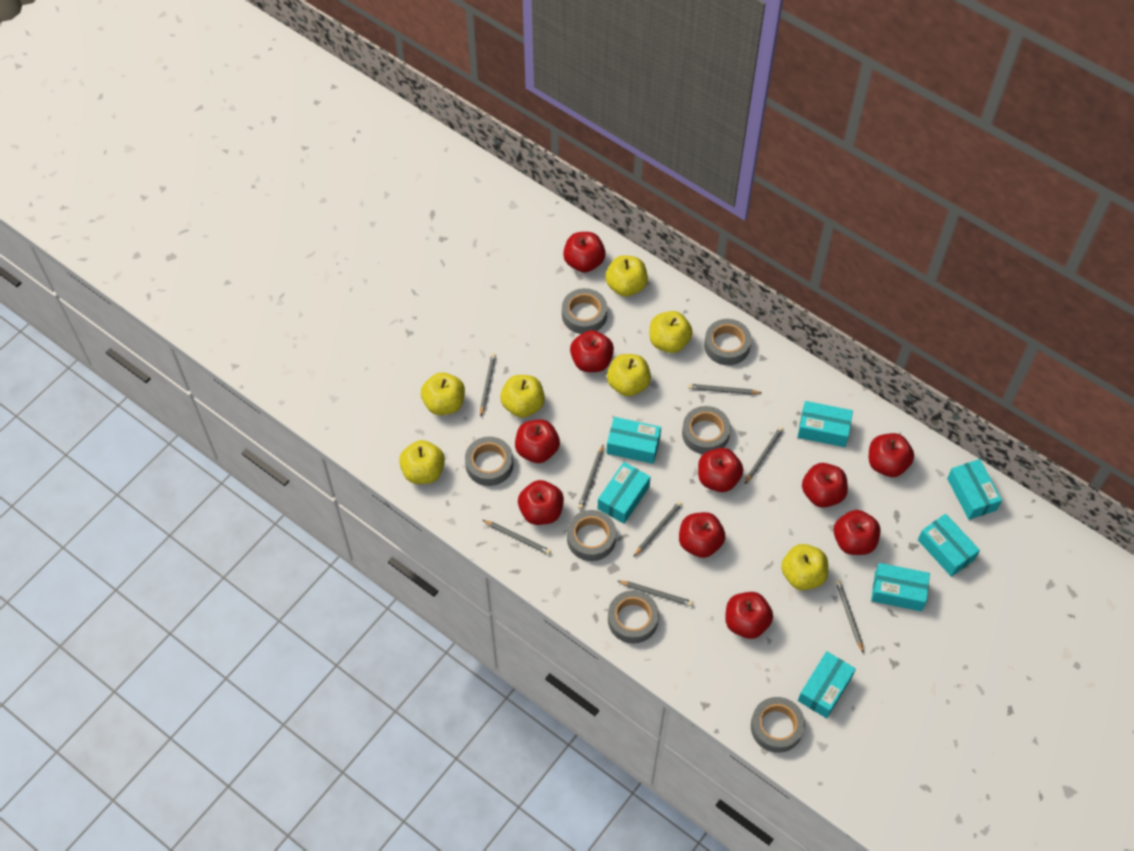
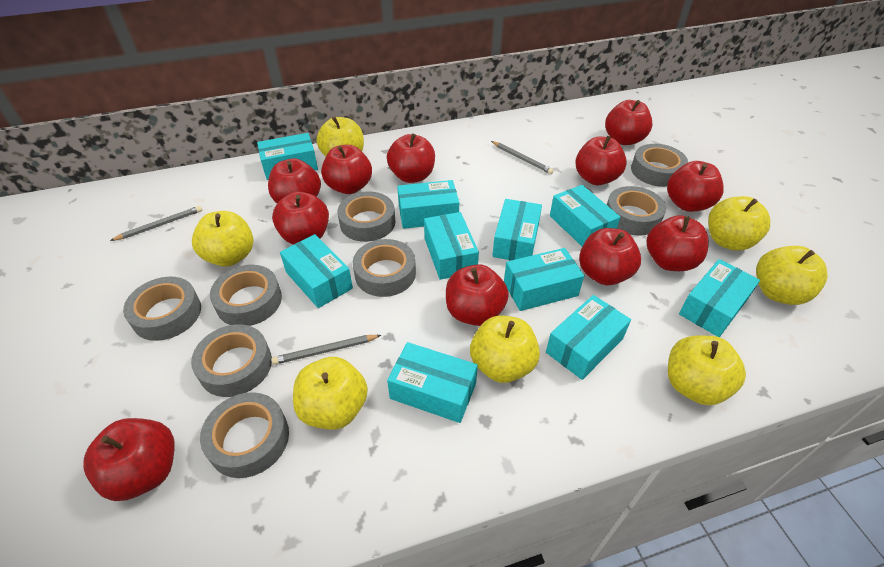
grey pencil: [480,353,496,417] [483,520,551,555] [578,445,603,510] [618,581,693,606] [633,501,682,557] [688,384,762,395] [745,427,783,484] [836,580,864,653] = 8 -> [110,206,202,241] [271,335,381,365] [491,141,554,174] = 3
grey tape: [465,437,513,486] [562,288,607,334] [567,510,616,561] [608,590,659,644] [682,406,731,454] [704,319,751,365] [751,697,805,753] = 7 -> [123,277,201,341] [191,324,272,397] [200,392,289,478] [210,265,282,326] [337,191,396,242] [353,239,416,297] [607,186,666,235] [631,144,688,187] = 8
red apple: [515,420,560,463] [518,480,564,525] [563,232,606,272] [570,330,614,372] [679,512,725,558] [698,448,743,492] [725,592,773,639] [802,463,848,508] [833,510,881,555] [869,433,914,477] = 10 -> [83,418,175,501] [268,158,321,203] [272,191,329,245] [321,145,372,194] [387,133,435,183] [446,264,509,326] [575,136,627,185] [579,228,641,285] [605,100,653,145] [647,215,709,271] [667,161,724,212] = 11
turquoise box: [598,462,651,524] [607,417,661,464] [798,401,853,447] [798,651,856,718] [871,563,930,611] [918,514,980,577] [947,459,1002,520] = 7 -> [257,133,318,180] [280,234,353,308] [387,342,478,423] [397,180,459,229] [424,212,479,280] [492,199,542,260] [504,248,584,311] [546,295,631,380] [550,185,620,246] [679,259,760,337] = 10

